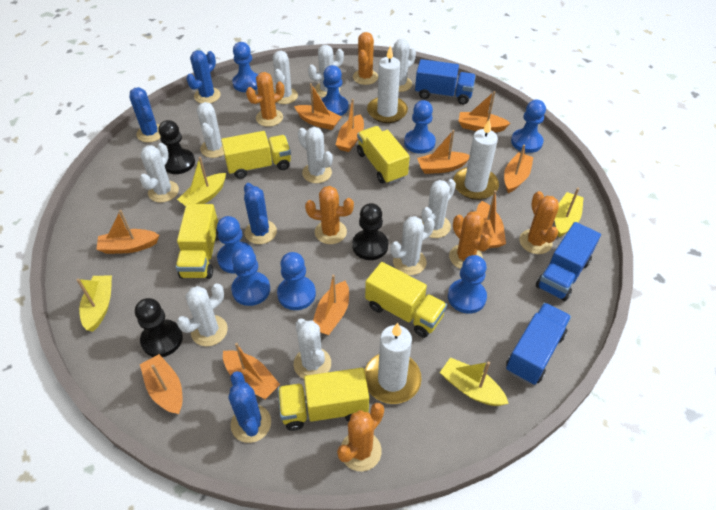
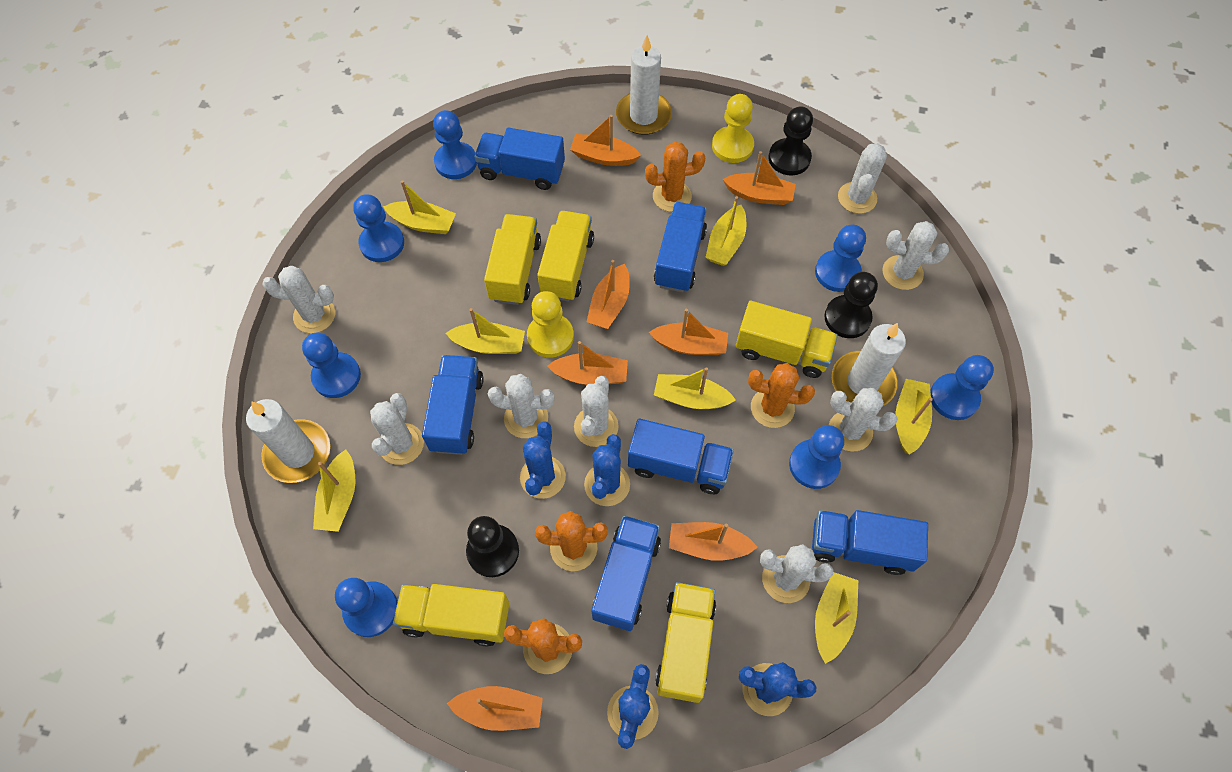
blue pawn: [217,216,254,274] [231,248,270,306] [232,42,258,92] [277,252,316,310] [321,65,349,116] [404,100,436,154] [448,255,487,314] [511,100,546,153] = 8 -> [302,333,361,398] [335,578,397,637] [353,194,404,262] [433,110,477,179] [789,425,844,489] [815,225,866,292] [930,355,994,420] = 7
blue truck: [415,59,476,105] [506,303,571,385] [536,222,601,302] = 3 -> [422,355,484,455] [474,128,565,190] [591,515,661,631] [628,419,734,494] [654,202,707,292] [812,510,928,575] = 6
orange boat: [96,210,159,254] [140,354,182,414] [223,343,280,399] [294,83,341,130] [313,275,349,335] [335,99,364,152] [417,130,470,174] [459,91,511,132] [476,190,506,248] [504,145,533,193] = 10 -> [447,686,543,731] [547,341,628,385] [570,115,641,166] [587,260,630,329] [649,309,728,355] [669,522,758,561] [723,151,796,205] = 7
orange cactus: [246,72,285,127] [305,186,354,244] [337,403,384,471] [353,32,378,85] [449,211,491,269] [519,191,559,254] = 6 -> [504,618,582,674] [535,511,608,571] [645,142,705,212] [748,363,815,428] = 4
white cactus: [140,143,179,202] [177,283,228,346] [197,102,224,158] [273,51,298,104] [294,319,331,379] [298,127,333,183] [308,45,344,97] [386,39,416,92] [391,216,435,275] [421,179,456,238] = 10 -> [262,266,335,333] [370,393,424,465] [488,374,555,438] [574,376,619,447] [760,544,833,603] [829,388,898,452] [838,143,887,214] [882,221,949,290] = 8
yellow boat: [76,275,112,332] [177,157,226,206] [440,357,509,406] [555,188,584,237] = 4 -> [313,450,356,532] [383,180,456,234] [446,308,525,354] [654,367,736,409] [705,196,746,266] [815,572,858,664] [895,379,933,455] = 7
yellow pawn: none = 0 -> [527,291,574,358] [712,94,754,163] = 2

